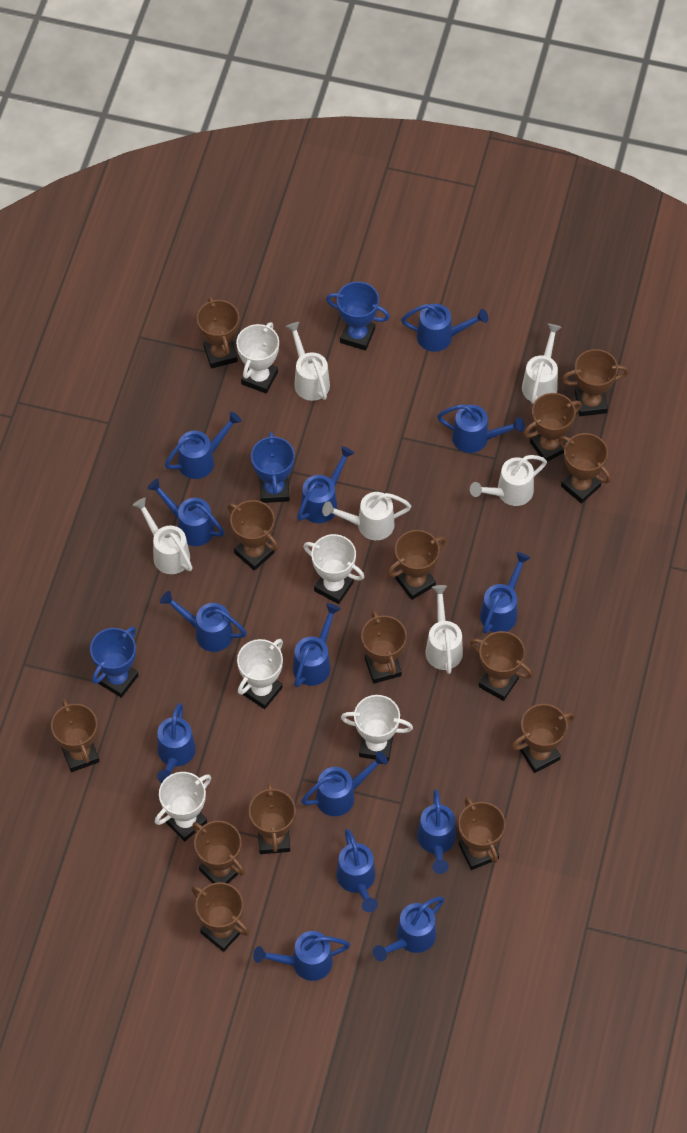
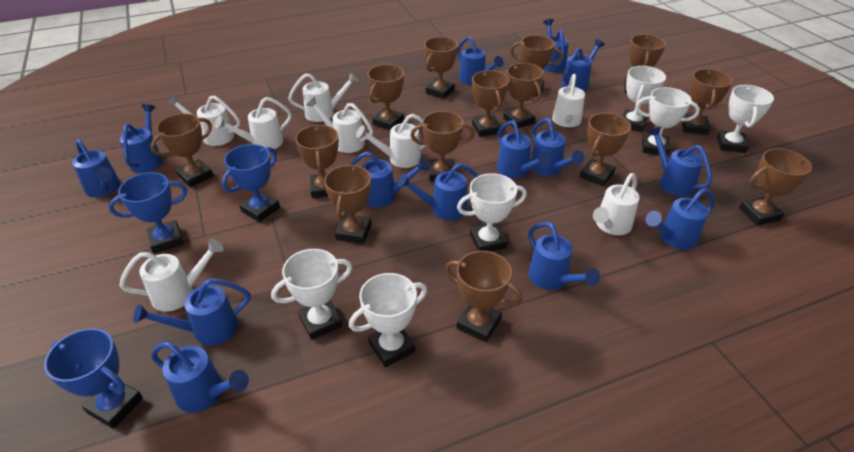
white trophy: [155,772,211,842] [236,322,279,394] [237,639,283,709] [303,534,364,604] [341,695,413,761] = 5 -> [271,249,352,340] [349,273,427,367] [457,173,527,252] [622,66,666,132] [636,87,700,156] [717,85,774,153] = 6
white watering can: [133,498,193,574] [285,322,330,401] [322,492,411,540] [425,585,463,674] [470,455,547,506] [522,324,562,404] = 6 -> [120,239,223,312] [167,95,240,146] [215,97,292,149] [288,72,359,122] [306,97,373,153] [356,114,426,168] [552,74,585,127] [593,173,640,235] = 8

